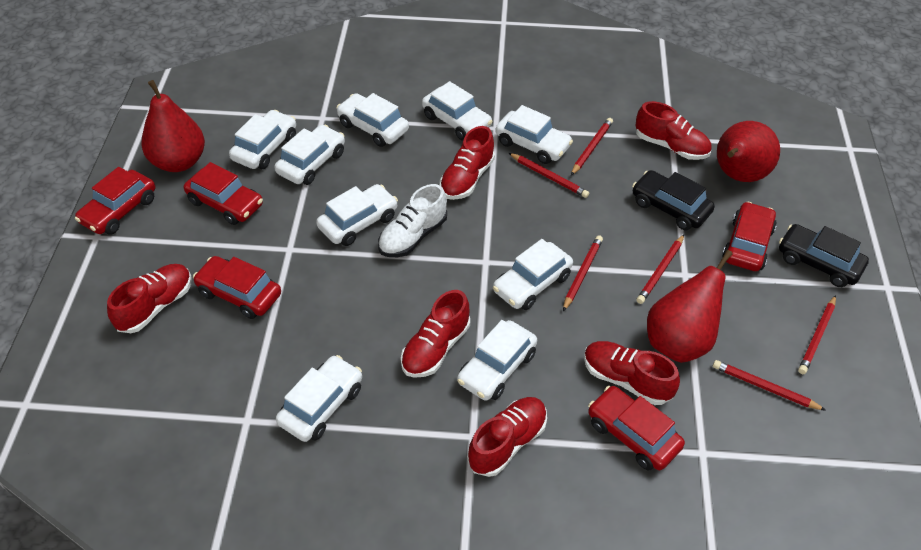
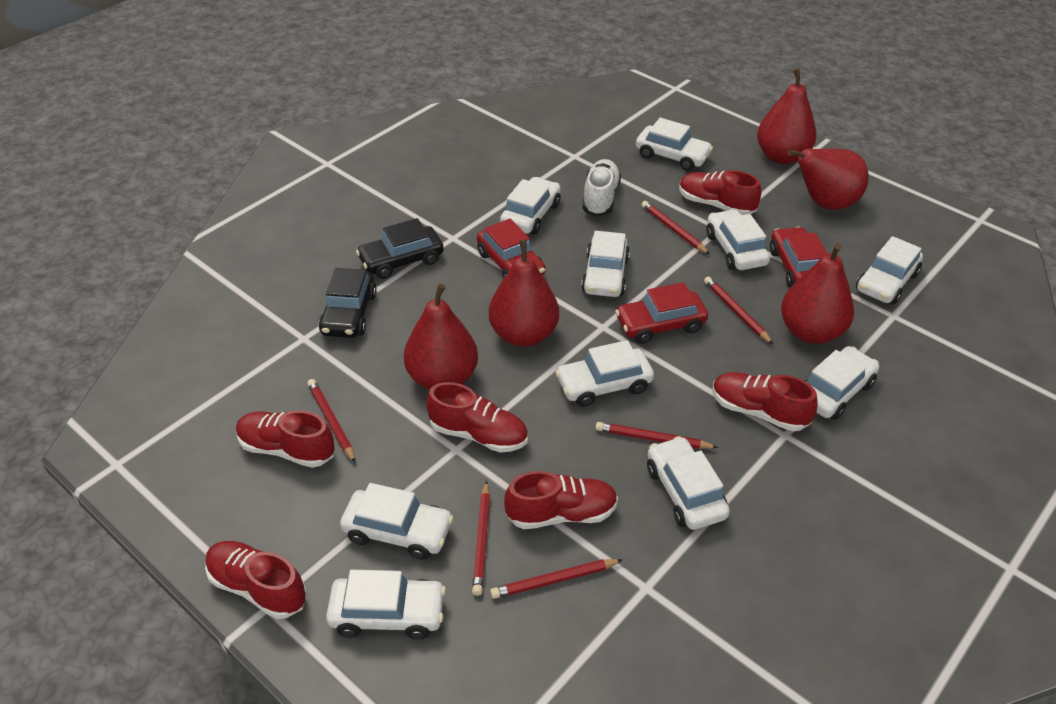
red car: [75,167,155,235] [184,162,263,225] [193,256,281,319] [588,386,685,470] [722,202,777,271] = 5 -> [477,219,546,279] [615,282,708,344] [770,227,828,288] = 3
red pear: [141,80,205,172] [647,250,733,363] [717,121,780,182] = 3 -> [404,284,478,390] [489,239,559,347] [757,68,817,164] [781,243,854,344] [788,148,869,210] = 5
white car: [229,110,296,169] [274,125,345,185] [276,355,362,442] [316,184,398,246] [336,93,409,147] [422,81,493,141] [457,320,537,401] [493,239,573,310] [495,105,573,164] = 9 -> [326,570,446,640] [340,483,454,560] [500,177,561,235] [555,340,654,407] [581,231,630,297] [636,118,713,171] [647,436,730,530] [706,209,770,270] [805,346,879,420] [856,236,923,305] = 10

